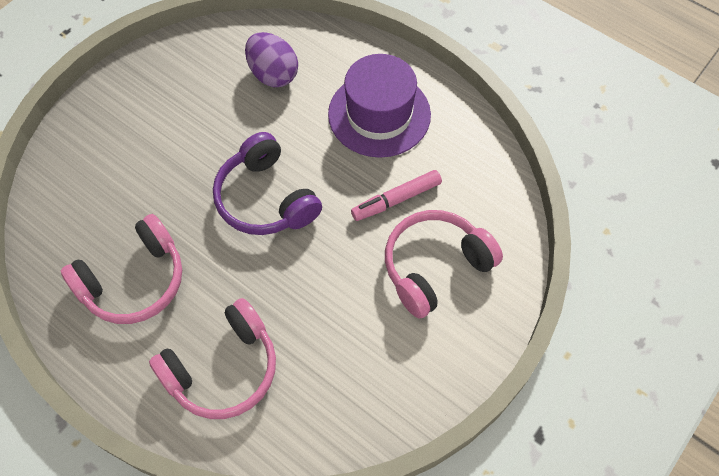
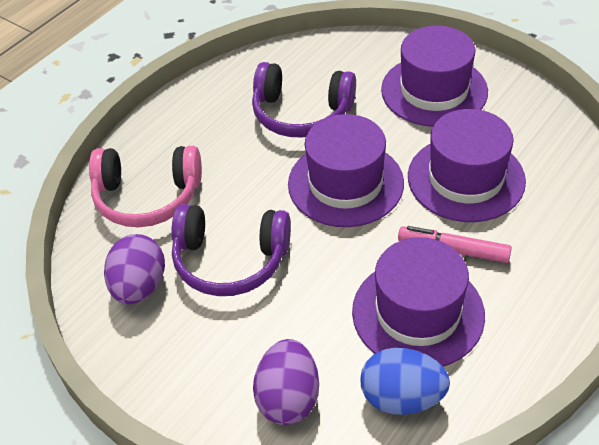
blue egg: none = 0 -> [360,348,450,415] = 1
pink headphones: [61,214,182,324] [149,298,276,419] [385,210,503,319] = 3 -> [89,146,202,227] = 1
purple egg: [245,32,298,87] = 1 -> [104,234,165,304] [253,339,319,425] = 2
purple hat: [328,54,431,158] = 1 -> [288,114,404,227] [352,237,485,366] [381,26,488,127] [408,109,526,222] = 4
purple headphones: [213,132,322,235] = 1 -> [172,204,291,296] [252,62,356,137] = 2

